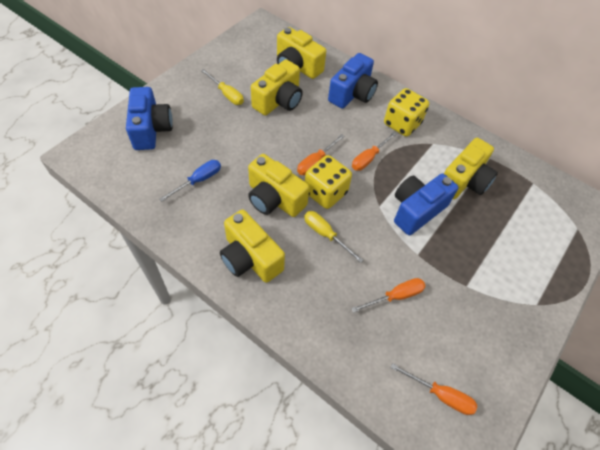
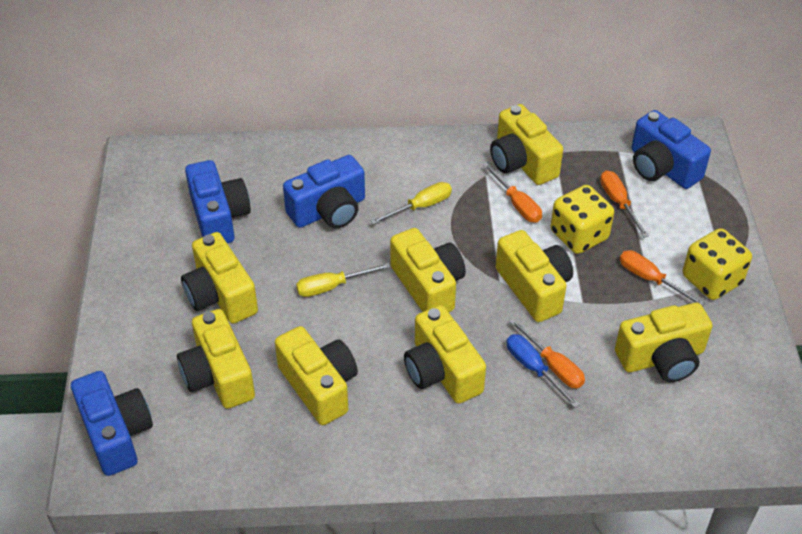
blue camera: [126,87,173,150] [328,53,378,109] [394,174,458,235] = 3 -> [71,371,153,476] [185,160,251,243] [283,155,365,229] [632,110,711,189] = 4
yellow camera: [220,210,285,283] [248,154,310,217] [251,59,303,115] [277,27,326,79] [444,138,498,199] = 5 -> [177,309,255,409] [181,232,258,324] [275,326,358,425] [390,228,466,312] [404,305,486,404] [490,104,563,185] [496,230,573,322] [615,303,712,382] = 8

